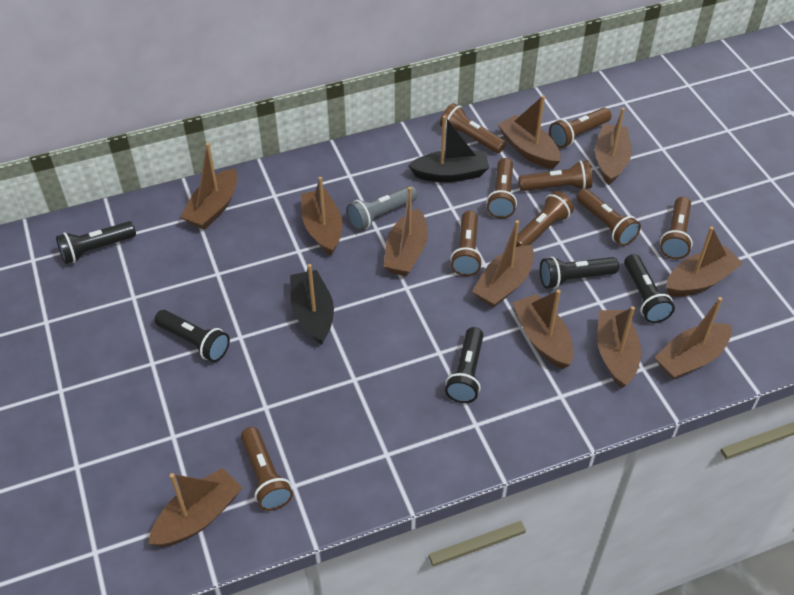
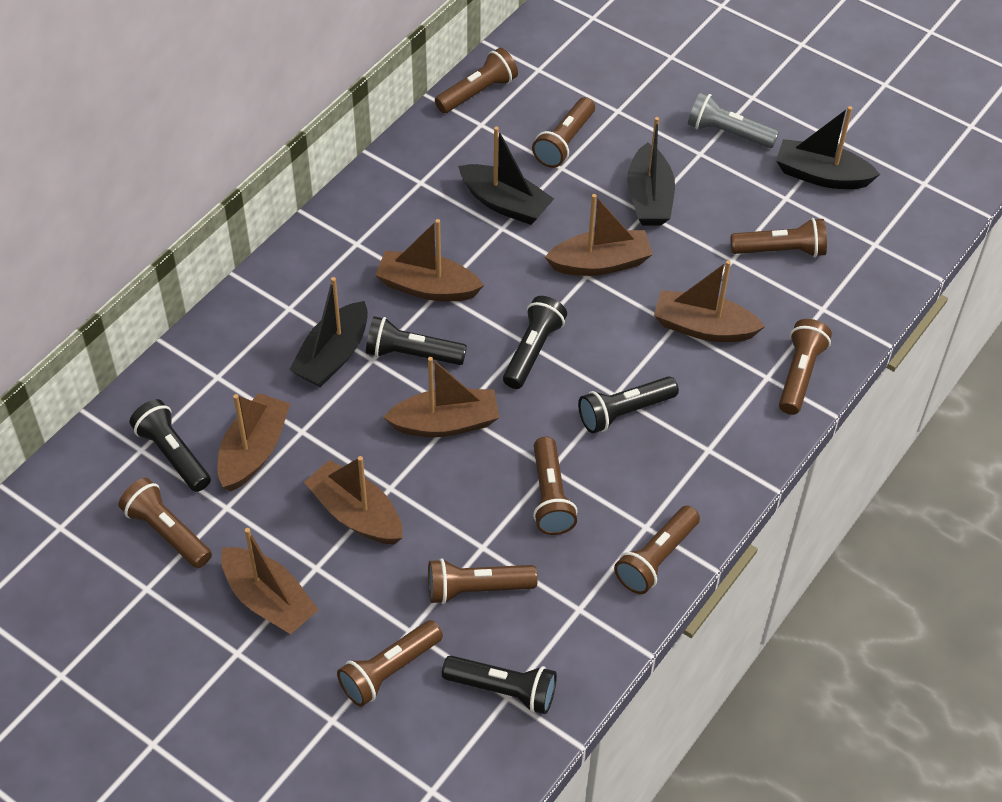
black boat: [290,264,334,345] [408,115,489,182] = 2 -> [289,277,368,387] [458,127,554,225] [627,117,675,226] [776,106,880,189] = 4
brown boat: [148,468,242,547] [180,143,237,230] [301,177,343,256] [384,187,428,276] [472,220,534,308] [498,95,561,169] [513,290,573,369] [595,108,632,185] [597,306,641,389] [654,297,732,380] [666,226,743,297] = 11 -> [217,393,290,491] [221,528,319,634] [304,456,402,544] [375,219,484,301] [383,357,499,437] [545,194,653,276] [654,260,765,342] = 7

